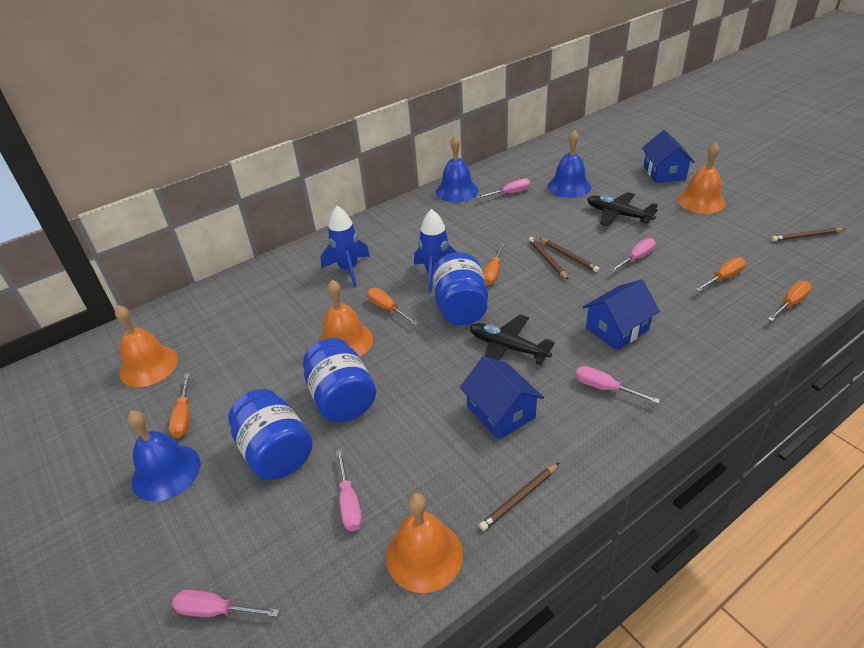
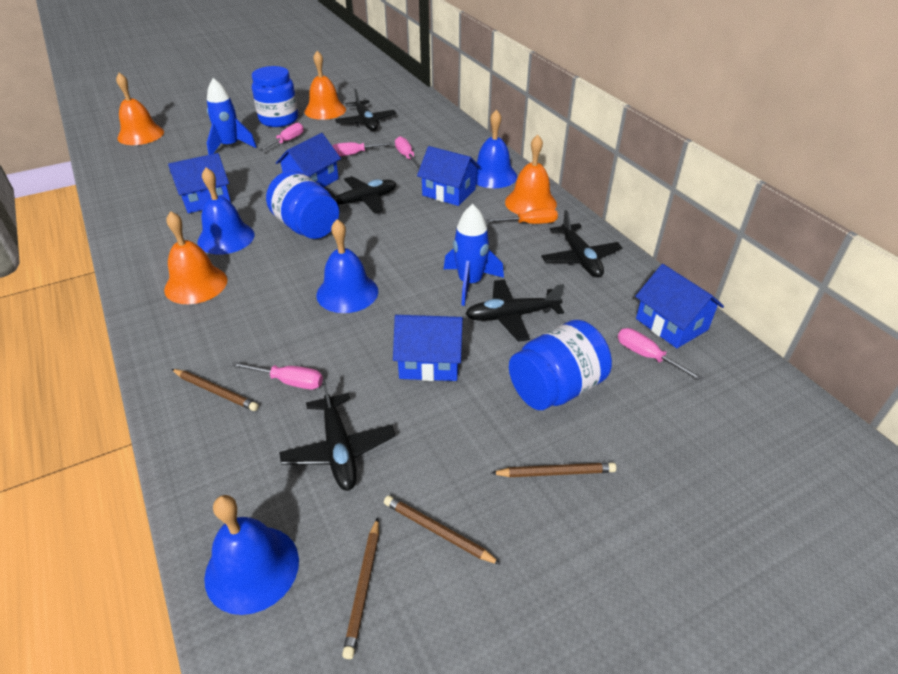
black plane: [470,315,555,365] [587,192,658,226] = 2 -> [279,379,396,491] [325,176,396,213] [335,89,396,131] [466,280,565,342] [541,210,622,277] = 5
blue bell: [127,411,200,502] [436,136,479,202] [547,130,591,198] = 3 -> [197,167,255,254] [204,495,299,615] [316,219,378,313] [476,110,517,188] = 4
blue house: [460,356,544,440] [583,279,660,350] [642,130,695,183] = 3 -> [168,153,231,213] [276,133,341,188] [393,315,463,381] [417,146,481,206] [635,264,724,348] = 5
orange screwdriver: [169,373,190,438] [367,288,418,325] [483,243,505,286] [695,257,746,291] [768,281,812,321] = 5 -> [485,208,558,224] = 1

